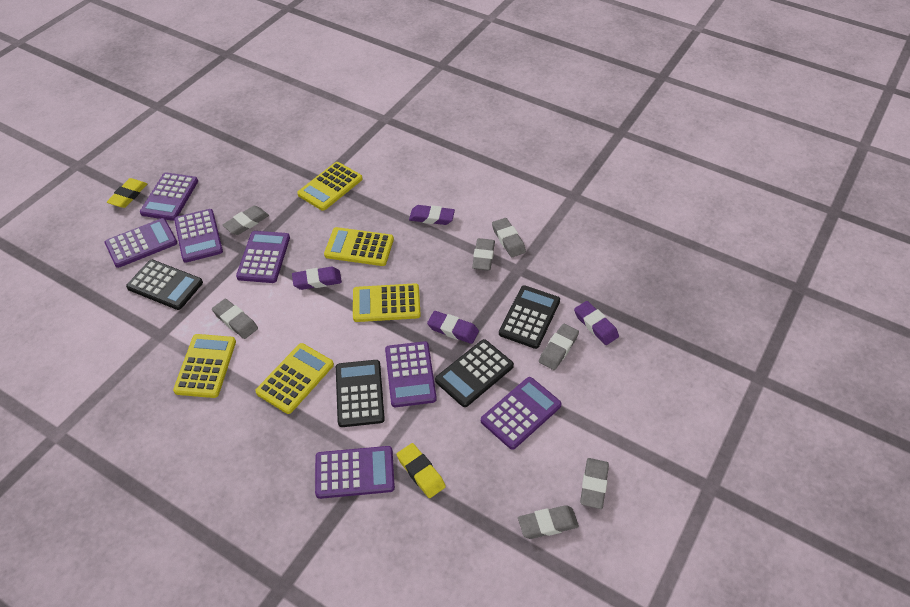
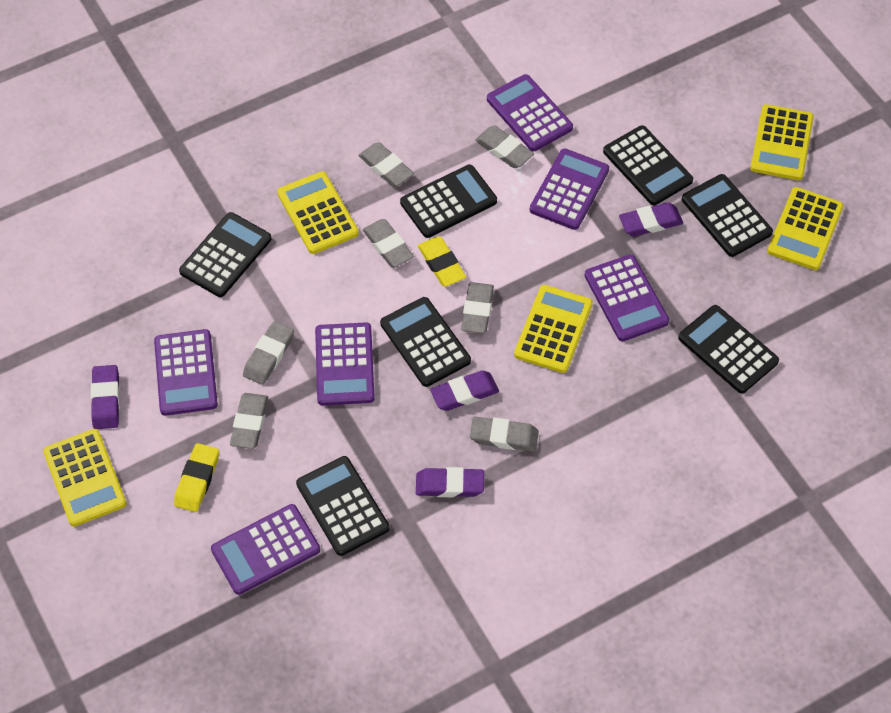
black calculator: [126,260,203,310] [336,360,385,427] [435,339,514,407] [499,285,560,349] = 4 -> [179,212,271,297] [296,456,389,556] [380,297,471,387] [400,164,497,238] [603,125,693,205] [678,305,779,394] [682,174,773,257] = 7
purple calculator: [105,218,177,268] [140,172,198,221] [174,209,223,263] [236,231,290,283] [315,446,395,499] [385,341,436,407] [481,377,562,450] = 7 -> [154,329,218,416] [211,504,320,595] [315,322,375,405] [487,74,573,151] [530,149,609,230] [584,255,669,341] = 6

